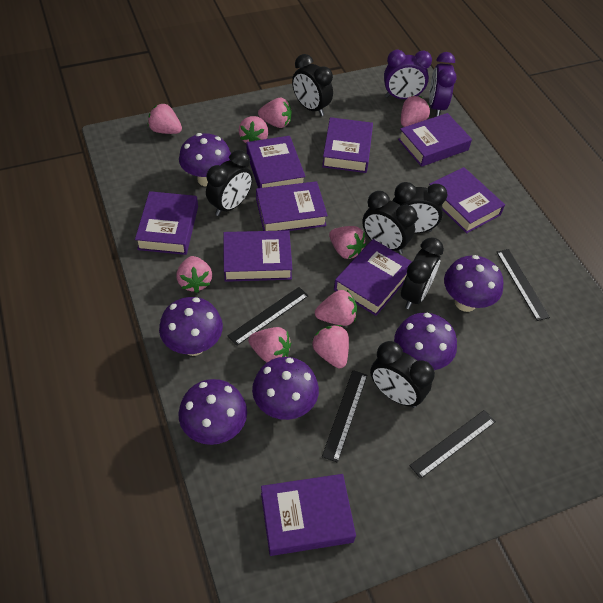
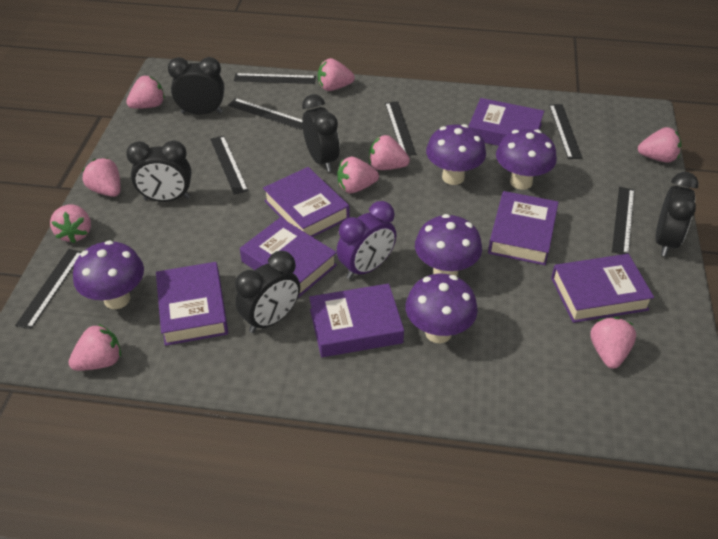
black clock: [206,150,253,216] [292,54,333,116] [362,191,417,254] [370,341,435,408] [392,182,447,233] [401,237,444,309] = 6 -> [126,141,191,202] [168,57,224,115] [235,251,300,333] [302,94,340,172] [655,172,699,256] = 5
black ruler: [228,287,308,346] [322,370,367,463] [409,410,496,479] [497,249,550,321] = 4 -> [15,249,82,329] [210,136,248,195] [228,98,303,130] [234,73,316,84] [385,101,416,156] [549,104,582,159] [612,187,634,254] = 7
purple book: [135,191,198,255] [223,230,293,282] [246,136,306,188] [256,181,328,231] [261,474,356,556] [322,117,373,173] [334,239,412,316] [398,113,472,167] [429,167,505,233] = 9 -> [156,262,228,346] [240,217,337,298] [263,167,349,237] [309,283,404,357] [469,98,544,146] [488,191,559,265] [551,254,654,323] = 7
purple clock: [384,50,432,99] [429,52,457,117] = 2 -> [337,201,396,279] = 1
purple mushroom: [159,297,223,356] [179,133,231,187] [179,379,247,445] [252,357,319,420] [394,313,457,370] [444,255,504,312] = 6 -> [73,240,144,309] [406,274,478,343] [415,214,482,276] [426,124,486,185] [496,129,557,190] = 5

